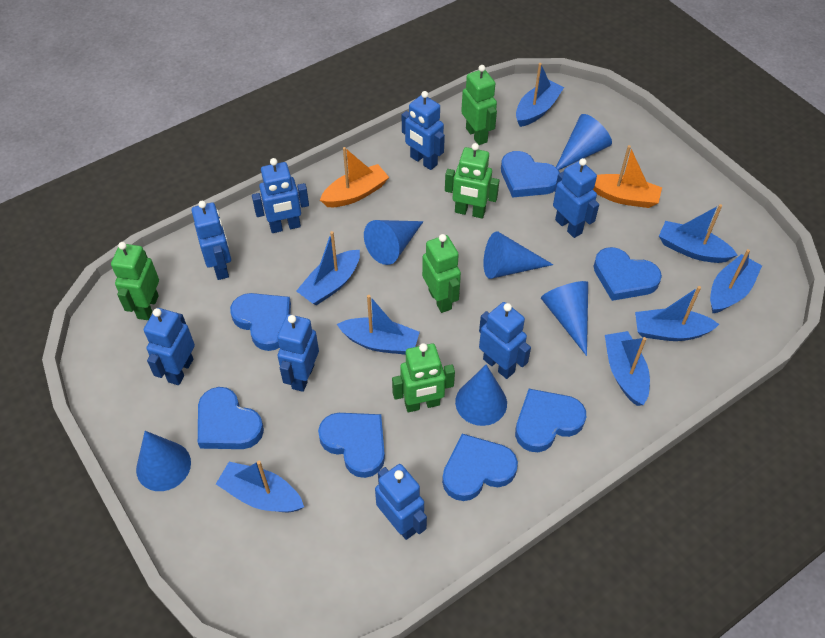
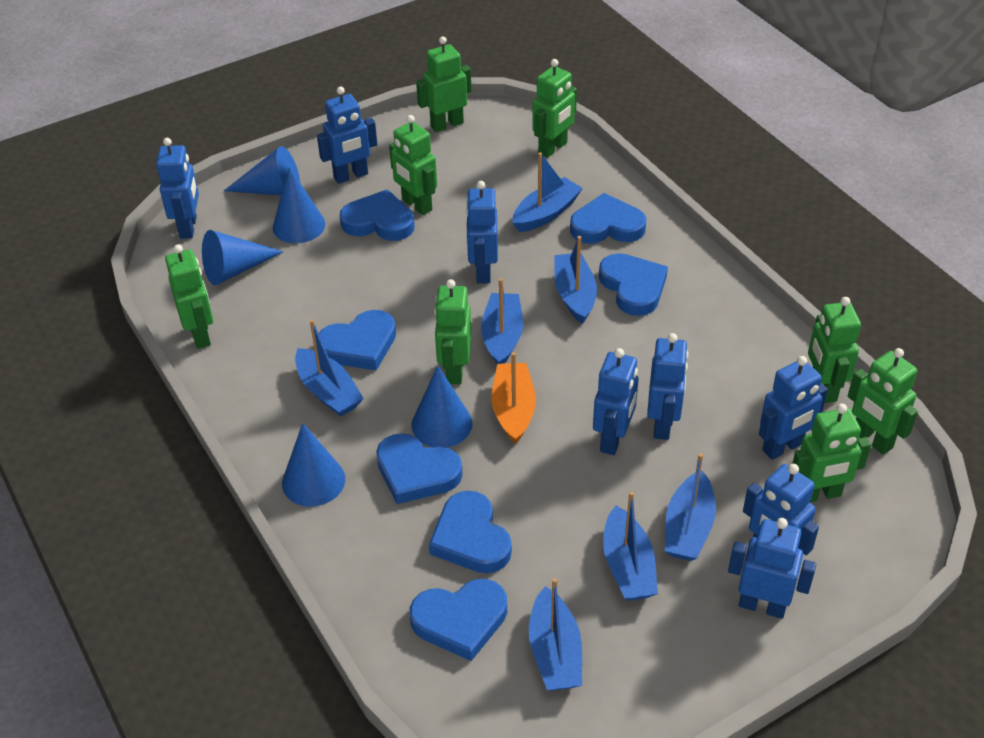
blue boat: [216,461,304,512] [297,231,360,306] [337,295,420,355] [516,63,564,127] [605,331,650,406] [635,286,719,341] [659,204,737,263] [710,249,762,314] = 8 -> [295,319,364,417] [481,278,523,364] [513,152,583,232] [529,578,582,691] [554,236,597,324] [603,491,658,601] [665,453,716,561] = 7
blue cone: [136,431,191,491] [364,220,424,265] [455,365,507,426] [483,231,553,279] [541,281,588,356] [556,114,612,170] = 6 -> [202,230,284,285] [224,146,300,196] [273,167,325,243] [282,423,345,507] [411,366,473,448] = 5
green robot: [111,242,159,320] [392,343,455,412] [422,234,461,313] [445,143,499,219] [461,65,497,145] = 5 -> [165,244,213,349] [389,115,437,215] [416,36,471,132] [434,279,471,384] [532,59,577,158] [792,403,871,502] [808,297,861,403] [848,348,918,455] = 8
orange boat: [320,147,389,207] [593,145,662,208] = 2 -> [492,352,536,444] = 1

